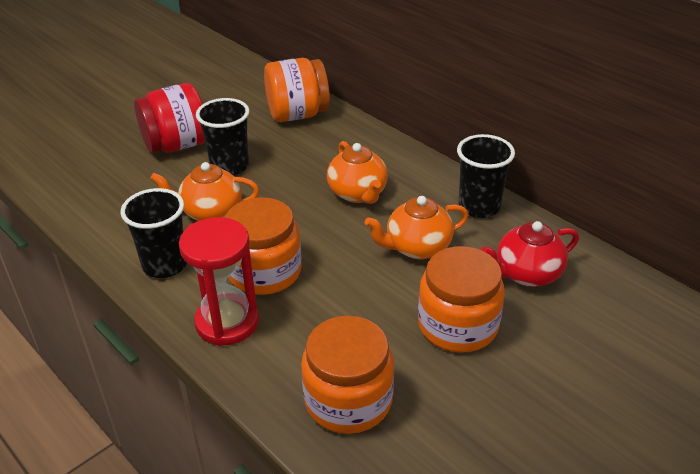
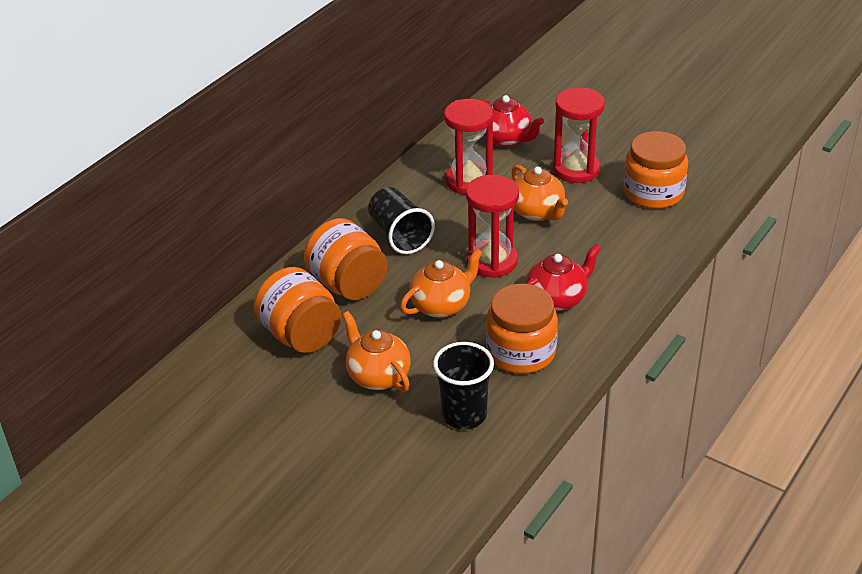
black cup: [121,188,187,278] [196,98,250,176] [457,134,515,218] = 3 -> [368,187,435,254] [433,342,494,429] = 2
red hourglass: [179,217,259,346] = 1 -> [444,99,493,195] [466,175,519,278] [553,87,605,183] = 3
red jar: [134,83,205,153] = 1 -> none = 0
red teapot: [481,221,579,287] = 1 -> [481,95,544,147] [526,244,601,311] = 2

